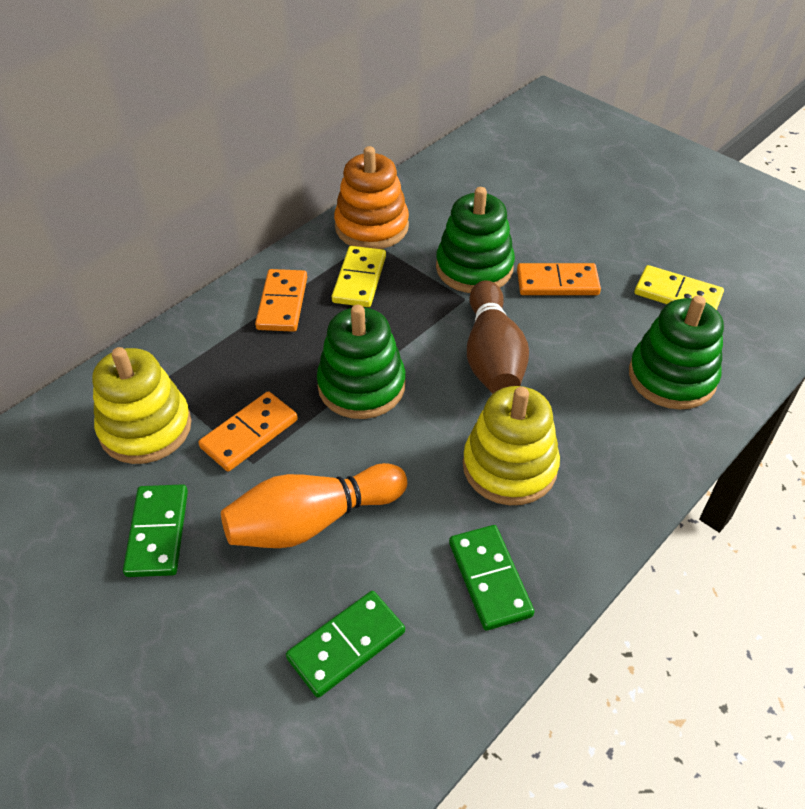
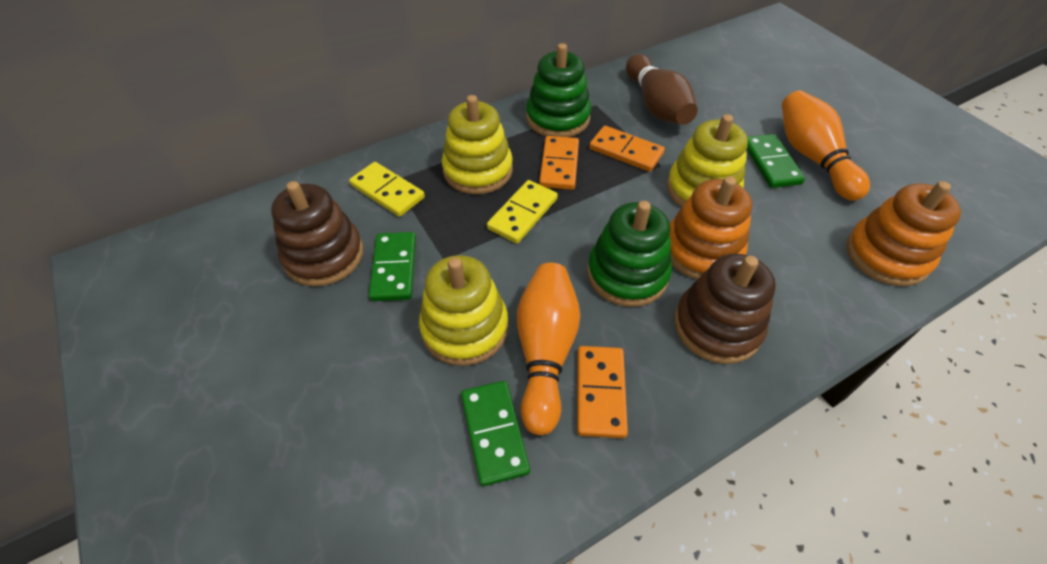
brown stacking toy: none = 0 -> [271,181,363,286] [674,254,776,364] = 2
green stacking toy: [317,305,406,419] [436,187,515,293] [629,295,724,410] = 3 -> [526,43,591,137] [587,201,672,307] = 2
orange bowling pin: [221,463,407,548] = 1 -> [517,263,580,435] [782,90,870,201] = 2
orange stacking toy: [334,146,409,249] = 1 -> [670,176,752,279] [846,181,961,286] = 2
yellow stacking toy: [93,347,192,464] [463,386,560,505] = 2 -> [419,255,508,366] [442,95,513,194] [667,114,748,207] = 3

